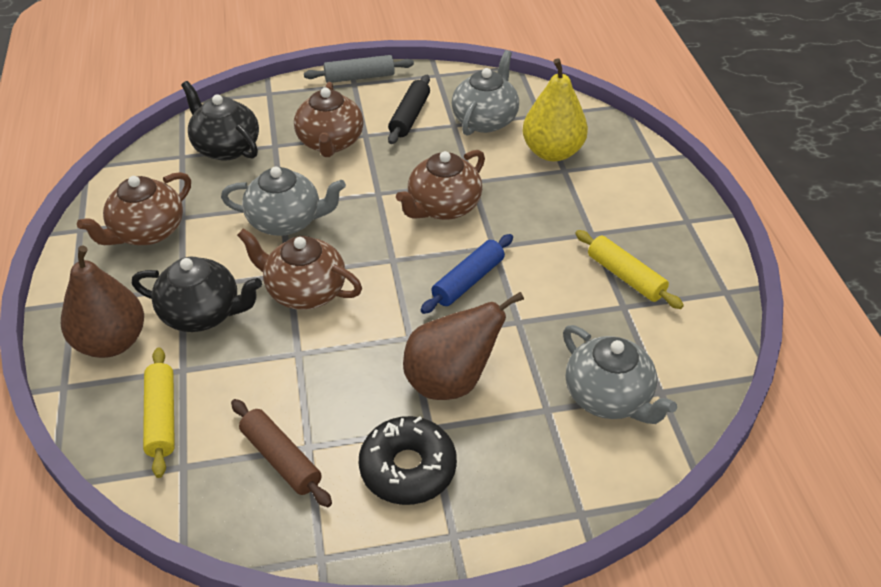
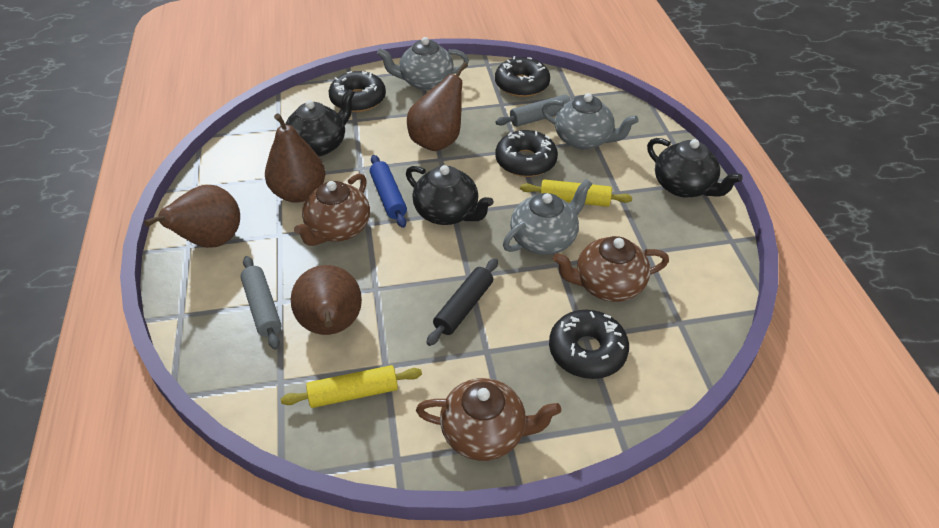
black donut: [359,416,457,505] = 1 -> [329,71,386,112] [495,56,550,97] [496,130,558,177] [549,310,629,379] = 4
black teapot: [132,257,262,332] [181,81,259,161] = 2 -> [285,89,355,156] [406,165,494,225] [647,138,743,197] = 3
brown pear: [61,245,144,358] [403,292,524,400] = 2 -> [144,185,240,248] [265,113,325,203] [291,265,362,335] [407,62,468,151] = 4
brown rolling pin: [231,399,332,507] = 1 -> none = 0
brown teapot: [77,172,191,245] [237,228,362,310] [294,82,364,157] [396,150,485,220] = 4 -> [294,173,370,246] [416,378,561,461] [553,236,669,302] = 3
grey rolling pin: [304,55,414,83] = 1 -> [240,256,281,350] [496,95,578,127] = 2
yellow pear: [522,58,588,161] = 1 -> none = 0

